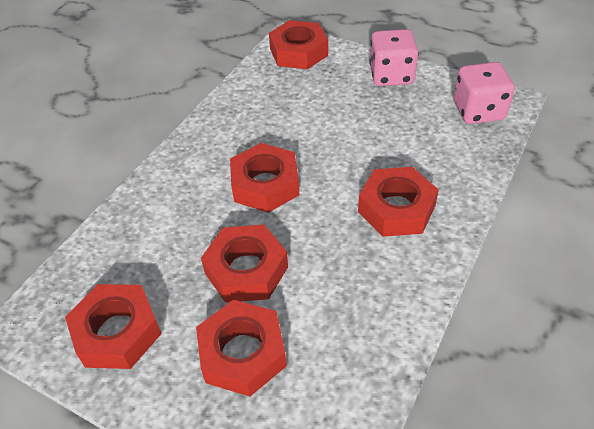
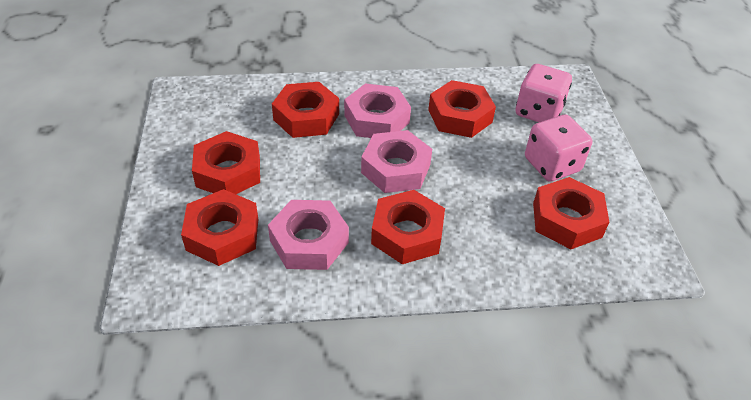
pink nut: none = 0 -> [268,200,349,270] [344,84,411,138] [361,130,432,193] = 3

